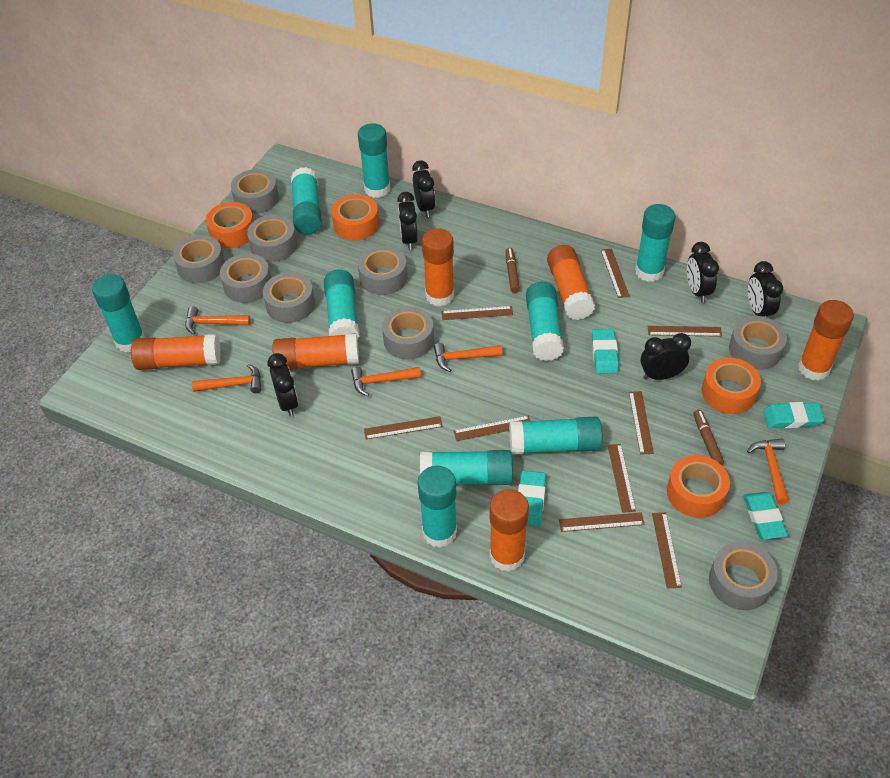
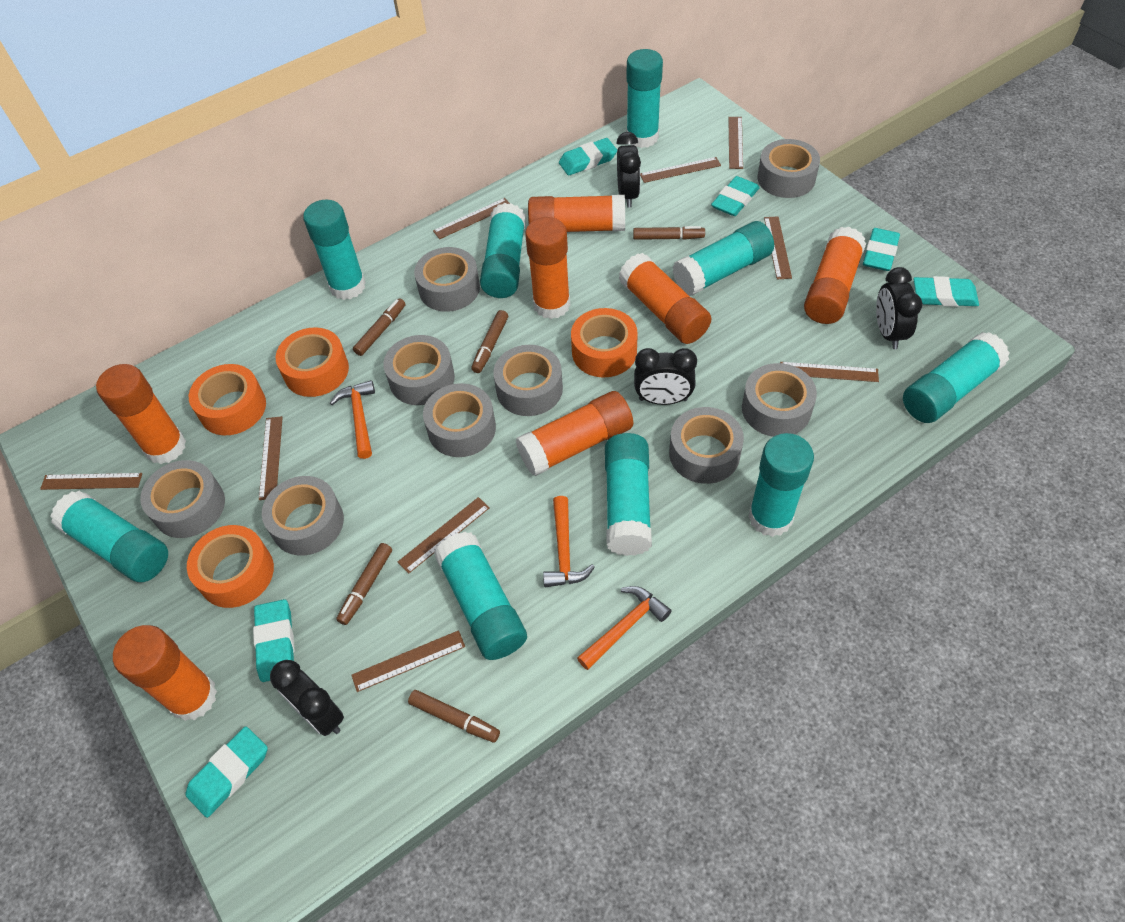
black clock: [267,353,298,417] [397,192,418,250] [412,160,435,217] [641,333,691,380] [687,242,719,303] [748,261,783,317] = 6 -> [270,660,344,736] [616,132,641,207] [634,348,697,405] [876,267,922,349] = 4
brown marker: [506,248,520,293] [693,410,724,465] = 2 -> [336,543,392,625] [353,298,406,356] [408,690,500,743] [471,310,508,373] [633,226,705,240] = 5
orange glue stick: [131,334,221,370] [272,333,359,370] [422,228,454,306] [489,489,529,572] [547,245,595,320] [798,300,854,381] = 6 -> [96,364,186,464] [113,625,217,721] [516,391,633,476] [525,217,570,319] [528,195,625,232] [619,253,711,344] [804,227,866,324] = 7
orange hammer: [185,306,251,335] [192,364,262,393] [351,367,421,396] [434,343,502,372] [747,439,789,504] = 5 -> [330,380,375,459] [543,496,595,587] [577,586,671,670] = 3
turquoise eraser: [518,471,546,526] [592,329,619,374] [743,492,788,540] [763,402,825,428] = 4 -> [185,726,268,818] [253,599,295,682] [559,138,617,176] [711,176,760,216] [863,228,900,271] [913,276,979,307] = 6

